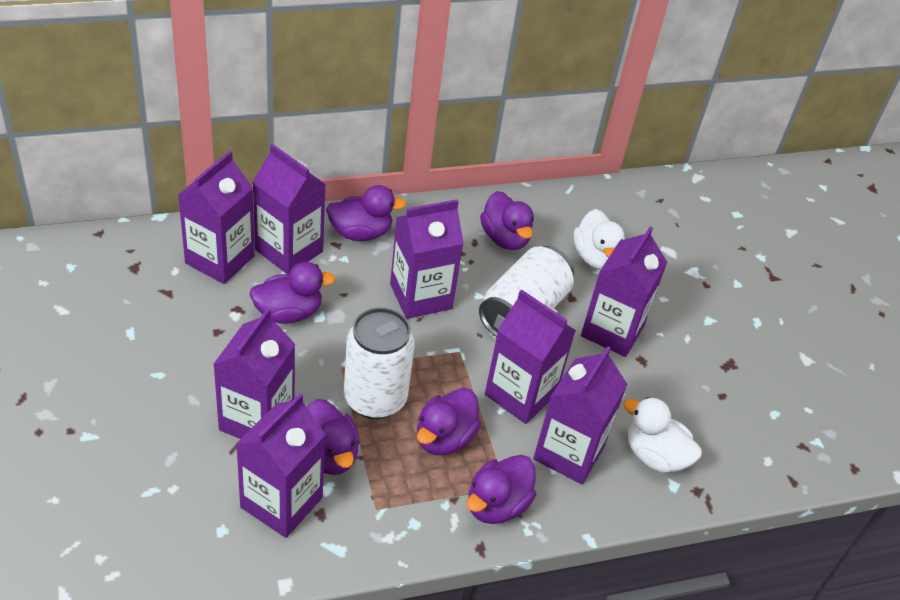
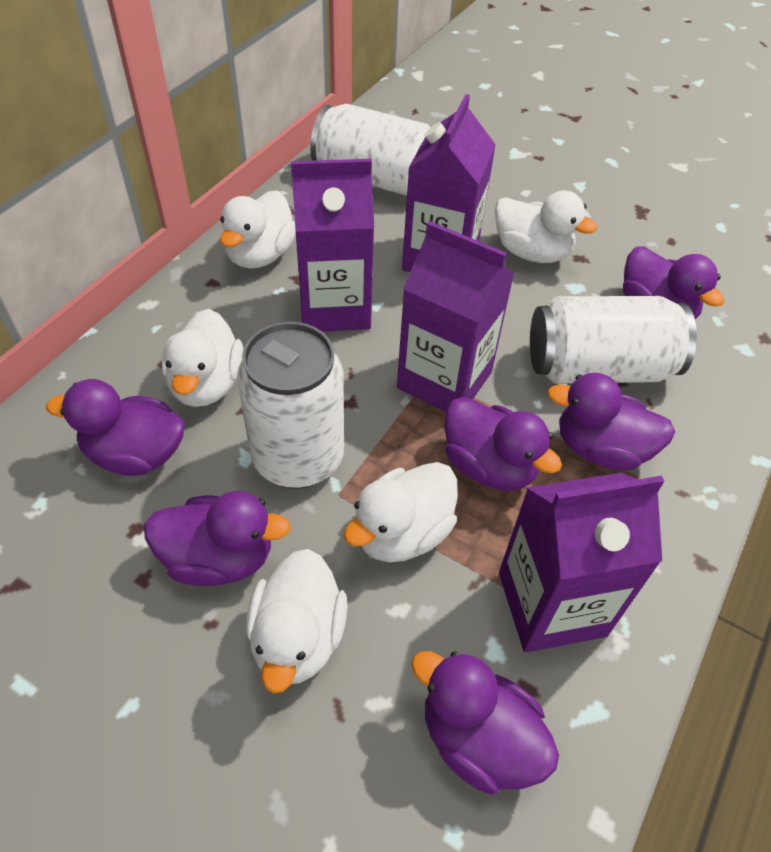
purple carton: [178,151,255,284] [213,308,296,439] [236,393,326,538] [252,144,326,274] [390,199,464,319] [485,289,576,424] [533,346,627,484] [581,226,667,357] = 8 -> [291,159,374,332] [397,221,515,412] [402,94,496,272] [499,473,664,653] = 4
white can: [344,307,415,419] [479,246,574,337] = 2 -> [237,322,344,489] [310,104,430,196] [530,296,697,383] = 3
white duck: [574,209,625,269] [623,397,702,473] = 2 -> [162,309,243,407] [220,190,296,269] [246,549,348,693] [344,462,458,562] [495,190,597,263] = 5

